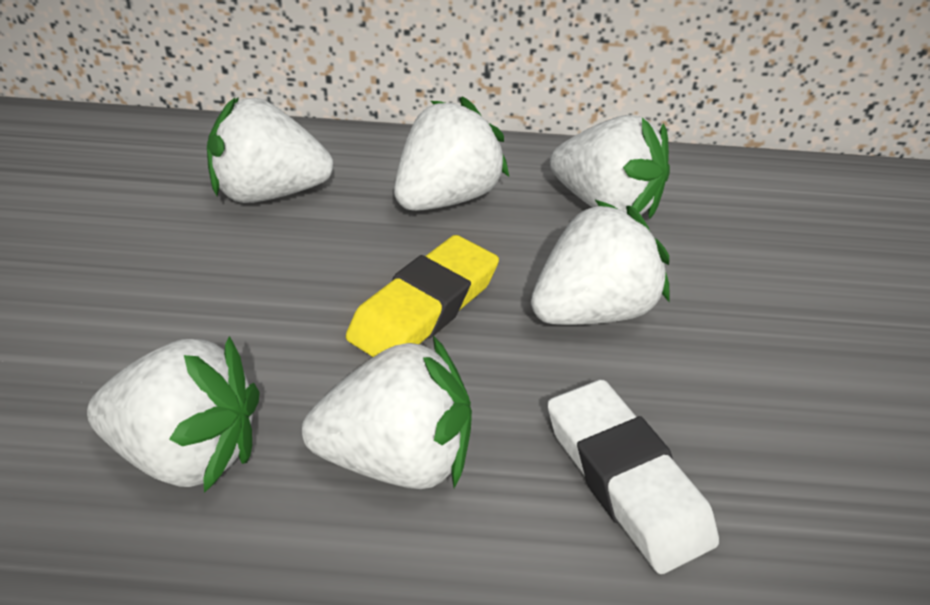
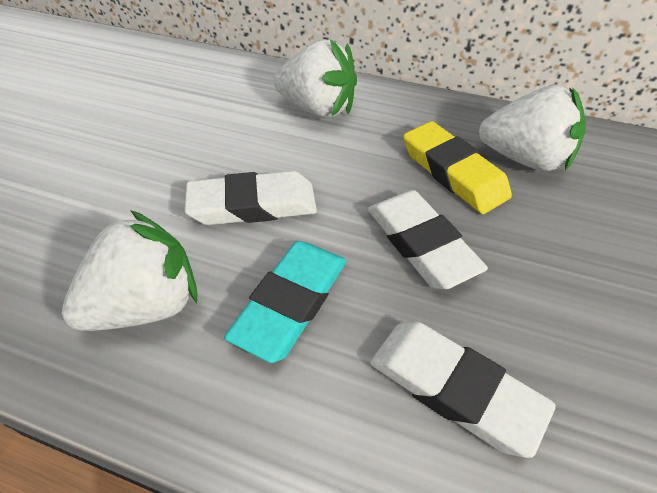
turquoise eraser: none = 0 -> [224,241,347,363] = 1
white eraser: [547,379,719,574] = 1 -> [185,171,317,225] [368,190,488,289] [370,322,556,458] = 3
white strawberry: [87,336,260,493] [207,97,333,203] [302,336,472,489] [394,96,509,211] [531,200,669,325] [550,115,670,219] = 6 -> [62,210,197,331] [273,40,357,118] [479,85,586,171] = 3

